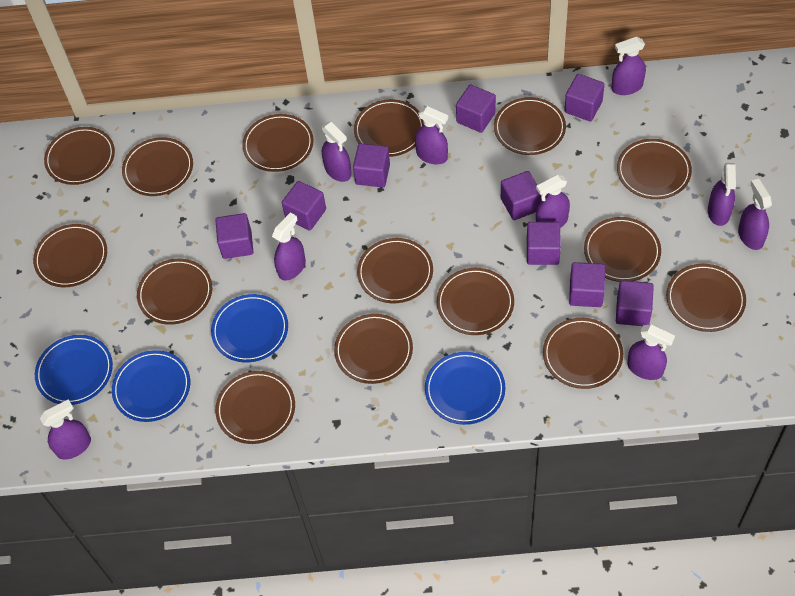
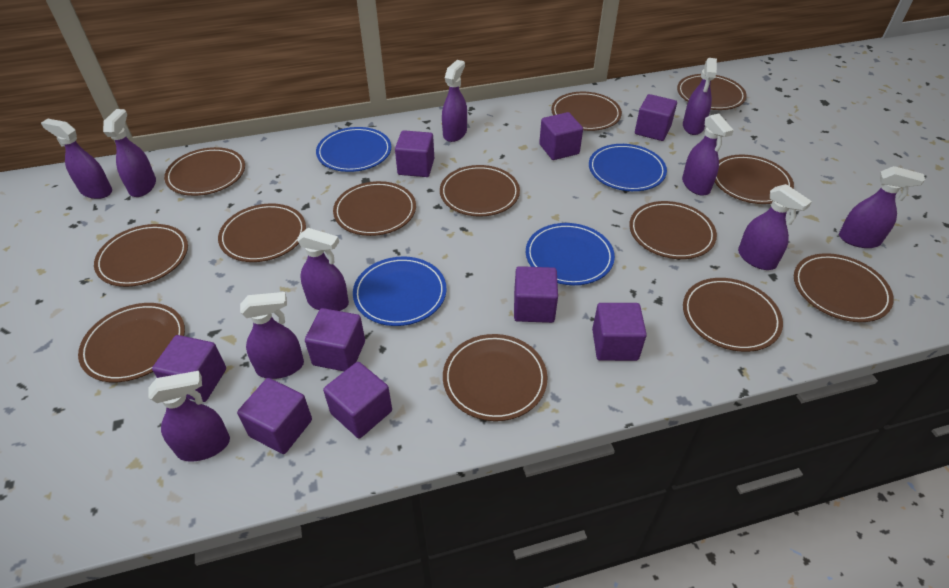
brown plate: [33,224,107,287] [44,127,115,185] [122,137,193,196] [137,259,212,325] [215,371,295,444] [242,114,314,172] [334,314,413,384] [354,99,424,157] [357,238,433,303] [437,268,514,335] [494,97,566,155] [543,318,623,389] [584,217,661,282] [617,139,692,199] [666,264,746,332] = 15 -> [78,303,185,382] [94,224,188,287] [164,147,245,196] [218,203,306,262] [333,181,416,236] [440,165,520,217] [443,334,547,421] [551,92,622,131] [629,201,717,259] [677,74,747,110] [683,278,783,352] [715,155,794,204] [794,253,894,322] = 13
purple spray bottle: [40,399,91,460] [272,212,306,281] [322,122,352,182] [415,106,448,164] [536,175,570,228] [611,37,646,95] [627,324,675,380] [708,163,736,226] [738,179,772,250] = 9 -> [41,119,112,199] [103,109,156,197] [148,371,230,462] [240,292,304,379] [297,228,349,311] [442,60,467,142] [682,114,734,196] [683,58,717,135] [738,184,812,270] [839,166,925,248] = 10

